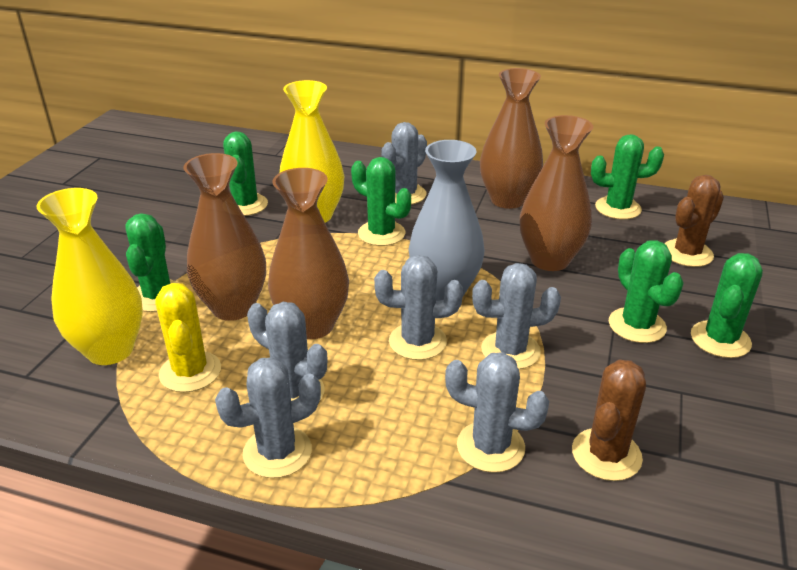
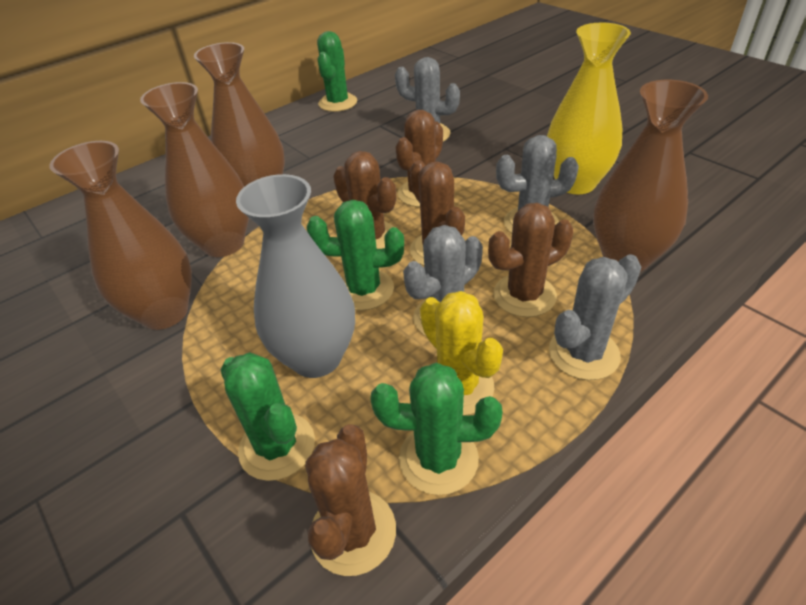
brown cactus: [572,359,646,481] [664,175,724,267] = 2 -> [306,424,396,576] [333,151,396,249] [395,110,443,207] [410,160,465,266] [488,203,573,317] = 5
green cactus: [126,213,179,312] [223,131,268,216] [351,157,411,246] [591,134,664,219] [609,240,684,343] [691,253,763,358] = 6 -> [221,352,315,481] [307,200,404,311] [317,31,357,112] [371,363,502,495] = 4
grey cactus: [215,357,321,478] [247,302,327,402] [374,255,463,360] [381,122,427,204] [445,352,549,473] [472,263,561,369] = 6 -> [395,57,460,142] [403,225,483,337] [496,135,579,233] [549,254,641,380] = 4
yellow vase: [37,188,143,365] [280,80,344,223] = 2 -> [547,23,631,194] = 1

